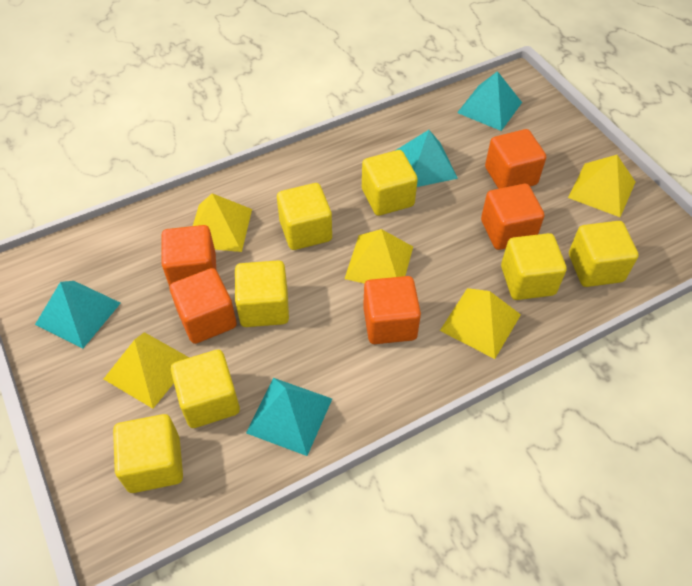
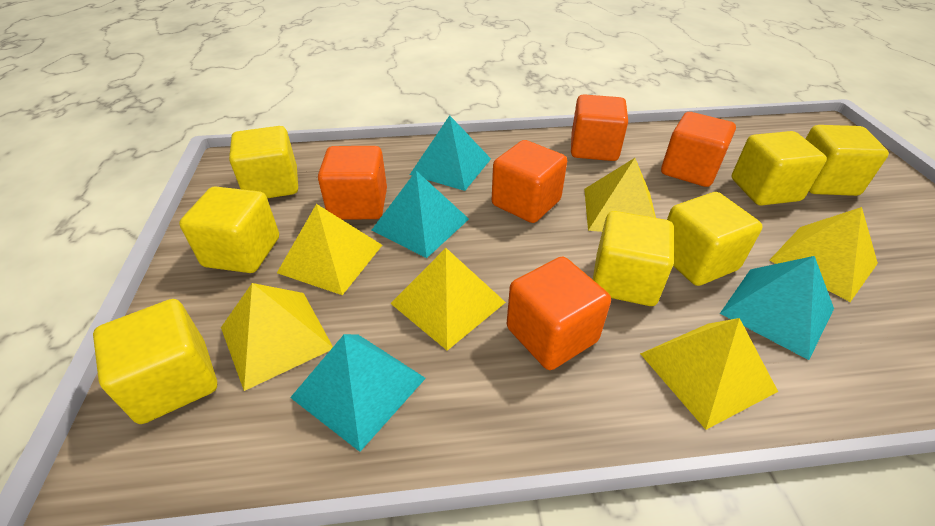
yellow pyramid: [104,332,189,409] [193,193,252,252] [345,229,413,284] [440,288,521,359] [568,155,635,217] = 5 -> [221,283,333,391] [277,204,382,295] [390,248,506,351] [584,158,656,232] [640,318,778,430] [769,207,878,302] = 6

